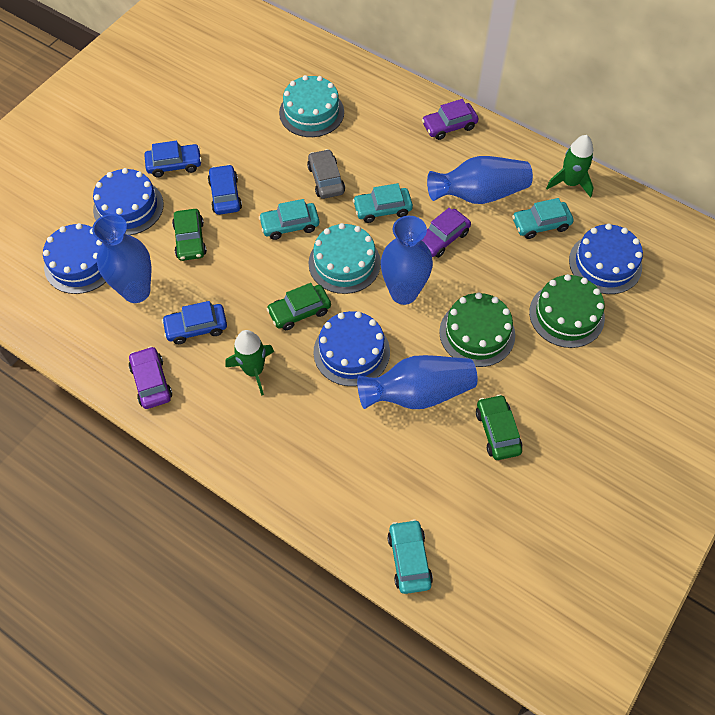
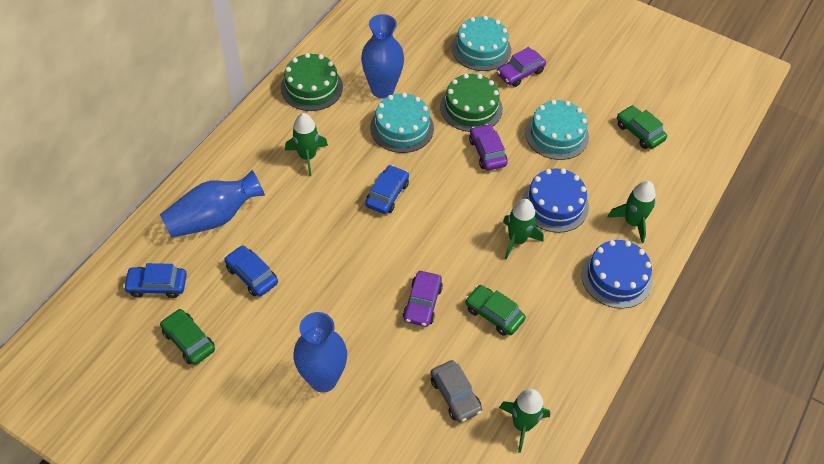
blue cake: [43,223,106,294] [93,168,164,235] [313,311,390,386] [569,224,643,294] = 4 -> [522,168,589,233] [581,240,652,309] = 2
blue vase: [92,214,151,303] [357,355,478,409] [381,216,433,305] [427,156,533,204] = 4 -> [160,170,265,238] [293,312,347,392] [361,14,404,99] = 3
green rocket: [225,330,274,396] [546,135,594,198] = 2 -> [285,113,328,176] [499,389,550,453] [503,199,543,259] [608,181,656,243] = 4
turquoise cake: [279,75,344,137] [308,223,381,294] = 2 -> [370,93,434,153] [452,16,511,71] [525,100,589,160] = 3
turquoise car: [259,199,319,240] [353,183,413,223] [387,519,433,594] [512,198,573,239] = 4 -> none = 0

